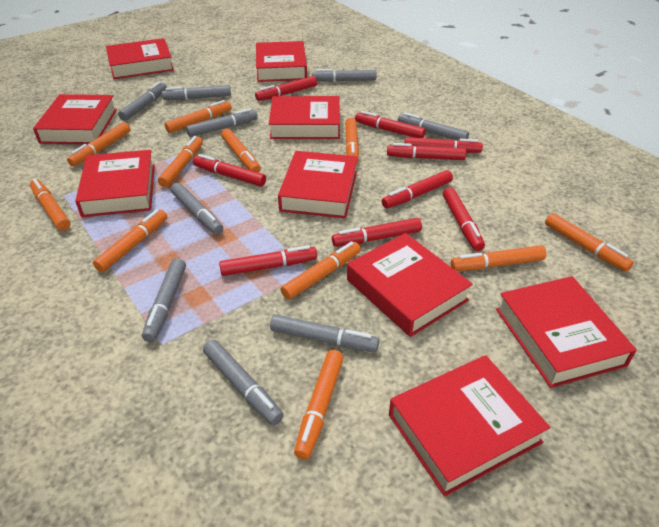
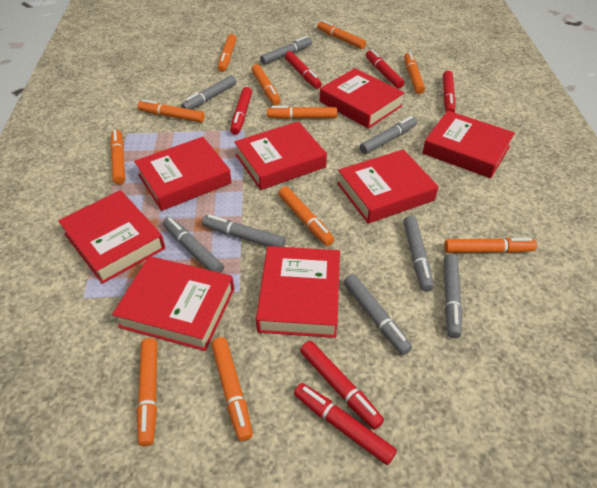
grey marker: [118,81,167,121] [142,258,186,342] [162,85,231,100] [171,183,223,235] [186,108,258,137] [203,340,284,425] [270,314,379,352] [312,69,377,82] [398,112,469,141] = 9 -> [163,217,224,273] [181,75,236,109] [202,215,285,247] [260,36,312,65] [344,274,412,355] [360,116,417,154] [403,216,434,292] [444,254,462,338] = 8
red book: [33,94,117,144] [75,150,155,217] [106,38,174,79] [256,41,307,82] [269,96,340,139] [278,151,358,218] [347,233,473,337] [389,355,550,497] [496,276,637,388] = 9 -> [58,190,165,284] [112,256,234,351] [134,137,232,211] [234,121,327,190] [256,246,340,338] [320,68,404,129] [337,149,438,224] [422,111,515,179] = 8
red marker: [193,154,266,186] [219,245,317,276] [255,76,317,101] [332,218,422,247] [355,111,426,138] [382,170,453,208] [387,143,466,160] [405,137,483,153] [443,187,485,251] = 9 -> [230,87,252,135] [285,51,322,89] [294,383,397,465] [300,341,384,430] [366,49,404,89] [443,71,456,112] = 6

